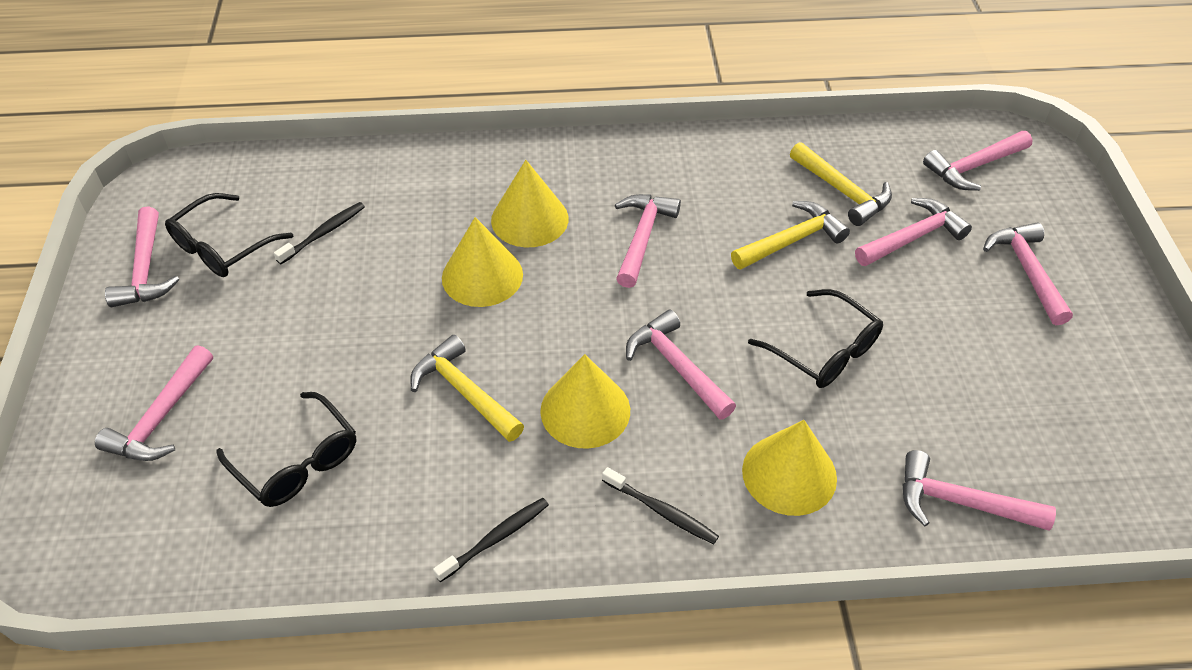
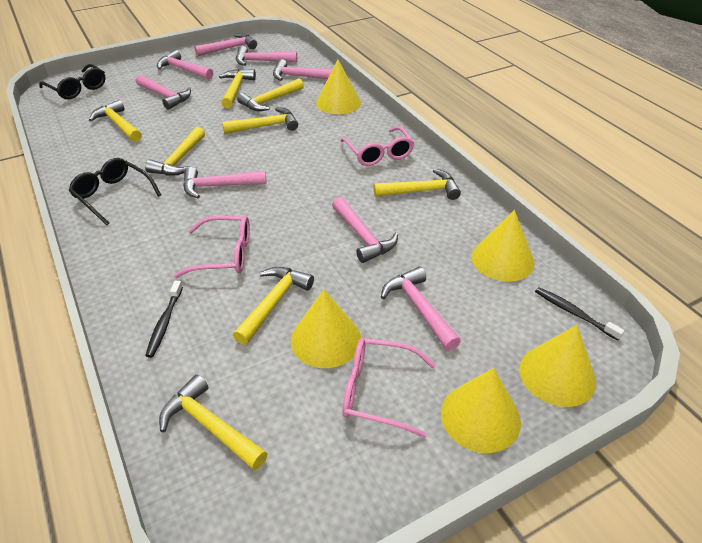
black glasses: [165,193,293,277] [216,392,356,507] [748,289,883,388] = 3 -> [39,64,106,99] [69,158,161,225] = 2
black toothbrush: [274,202,365,264] [433,498,549,582] [602,467,719,544] = 3 -> [145,281,183,358] [535,287,624,340] = 2
pink glasses: none = 0 -> [174,216,250,278] [340,126,414,166] [343,338,436,438] = 3
yellow cone: [442,217,523,307] [491,160,569,247] [540,354,630,449] [742,420,837,516] = 4 -> [291,289,361,368] [316,60,361,114] [441,368,521,453] [472,210,535,282] [519,325,596,407] = 5
yellow hammer: [410,335,524,442] [731,201,850,270] [790,142,892,226] = 3 -> [89,100,142,142] [145,127,205,176] [159,375,268,470] [219,69,256,108] [222,107,298,134] [233,267,314,345] [237,78,304,111] [373,169,461,200] = 8

